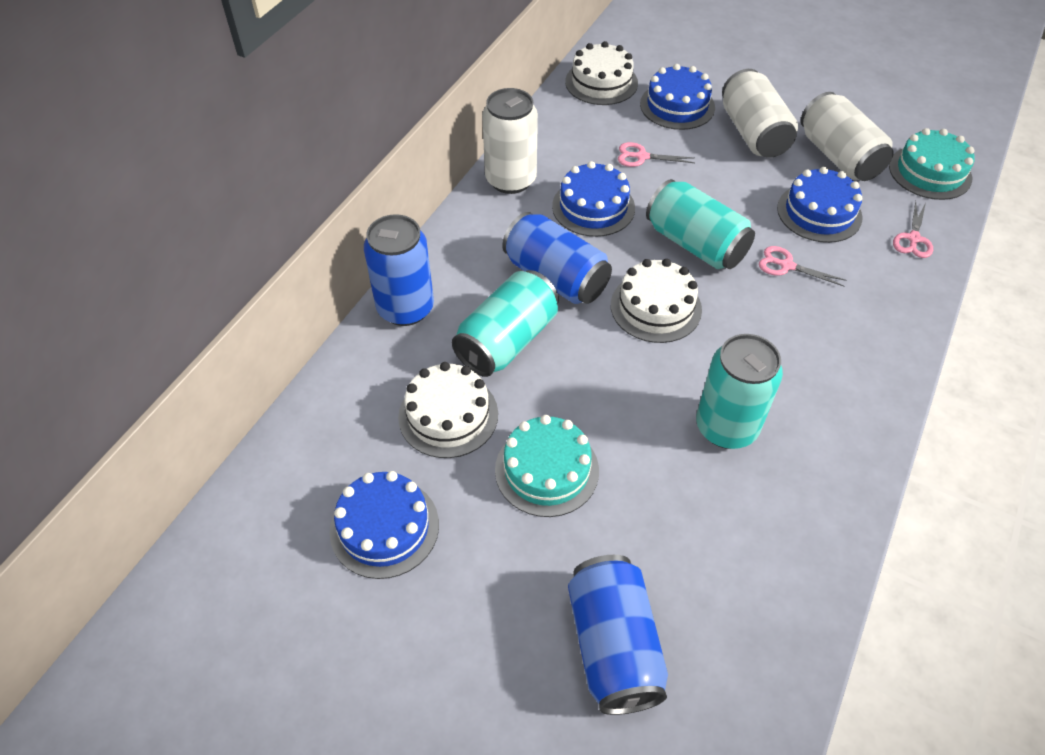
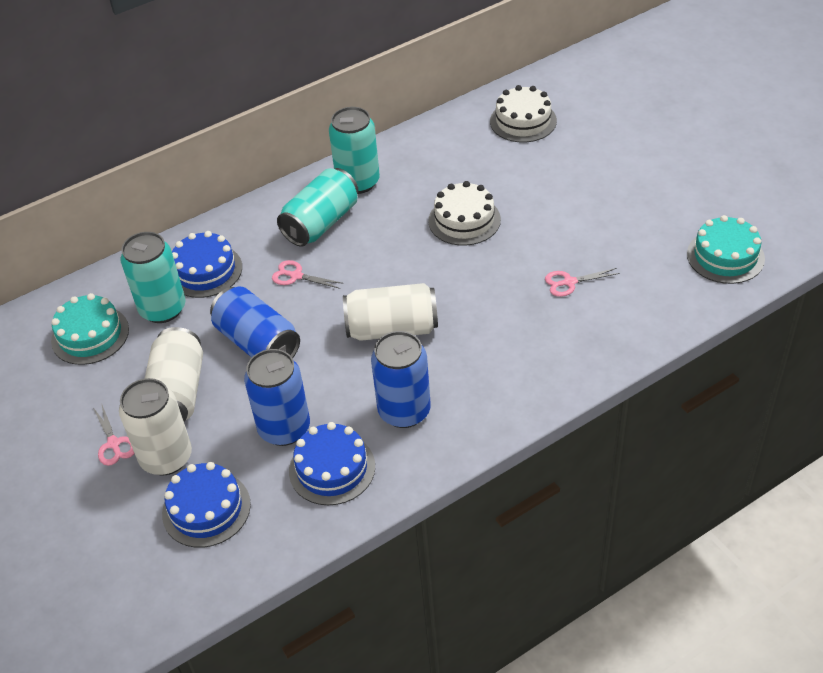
blue cake: [330,471,439,579] [552,161,635,237] [640,64,715,130] [777,167,863,243] = 4 -> [162,462,251,548] [172,231,242,298] [289,422,375,505] = 3
white cake: [398,362,498,458] [565,41,638,105] [611,259,702,343] = 3 -> [428,181,501,246] [490,85,557,142] = 2

